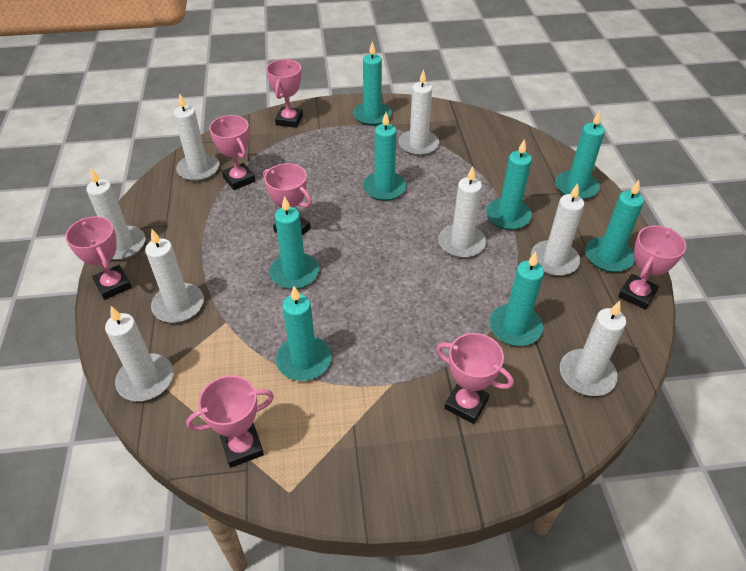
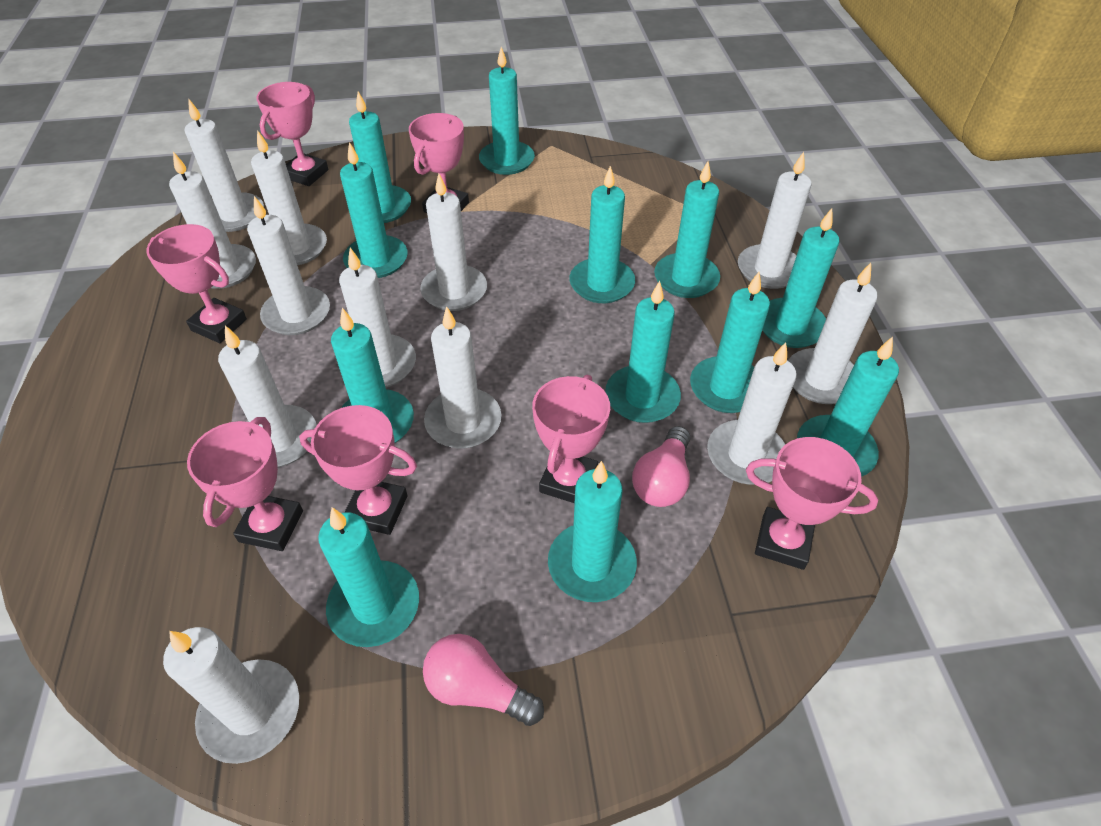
pink light bulb: none = 0 -> [423,634,544,726] [632,426,690,507] = 2
turquoise candle: [269,196,319,289] [276,286,332,381] [353,41,392,126] [363,112,407,201] [486,139,532,230] [489,251,544,346] [555,111,605,200] [585,180,644,272] = 8 -> [318,507,419,647] [331,308,414,443] [340,142,408,278] [349,92,411,223] [479,47,535,175] [548,461,637,602] [570,166,635,303] [605,281,681,423] [654,161,720,298] [690,272,770,413] [762,208,840,348] [797,337,899,477] = 12
white candle: [86,168,145,260] [105,306,174,401] [145,229,204,323] [174,93,219,181] [399,69,439,156] [438,166,486,258] [531,183,584,276] [560,301,626,396] = 8 -> [163,627,299,764] [169,152,256,289] [185,99,264,232] [218,325,317,467] [247,196,330,335] [251,130,327,265] [339,248,416,388] [420,174,487,311] [424,306,502,449] [707,342,797,485] [738,152,811,289] [788,263,878,404] = 12

